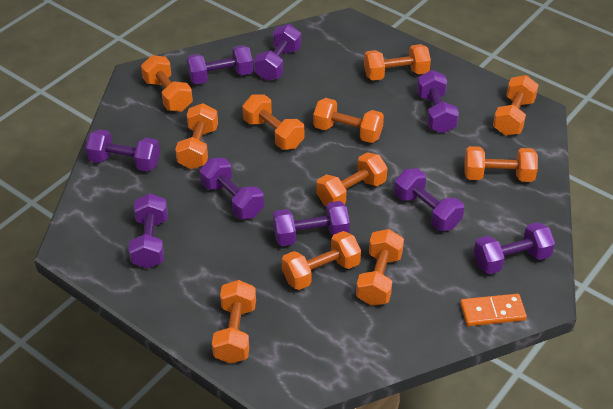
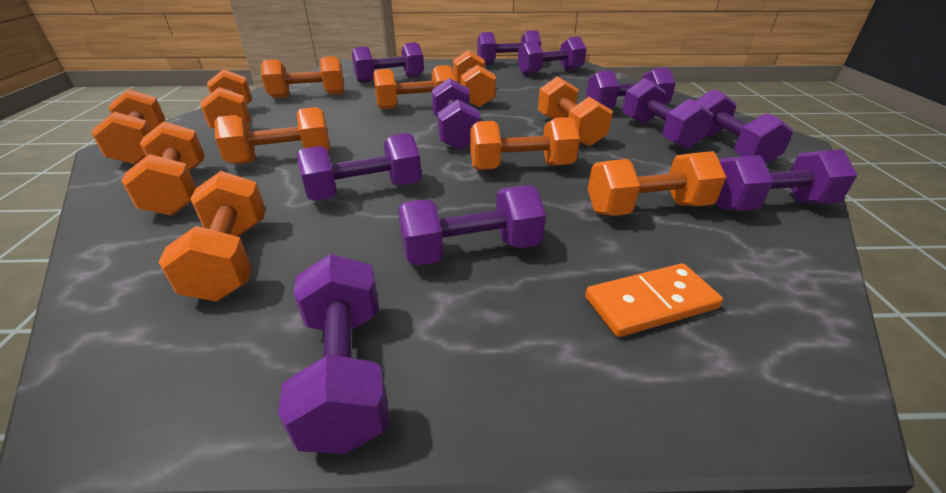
purple dumbbell: [85,129,160,172] [129,193,168,269] [186,45,253,84] [200,158,264,219] [254,24,301,81] [273,201,350,246] [394,168,464,231] [417,70,459,133] [474,222,555,274] = 9 -> [278,254,389,454] [297,133,422,201] [352,42,424,83] [398,185,546,266] [432,78,481,151] [477,31,541,65] [518,37,587,76] [586,67,676,108] [622,78,713,149] [695,89,793,164] [716,149,857,211] = 11

